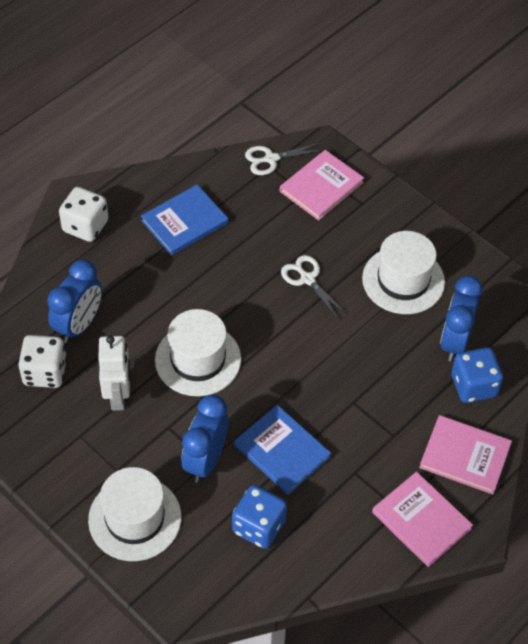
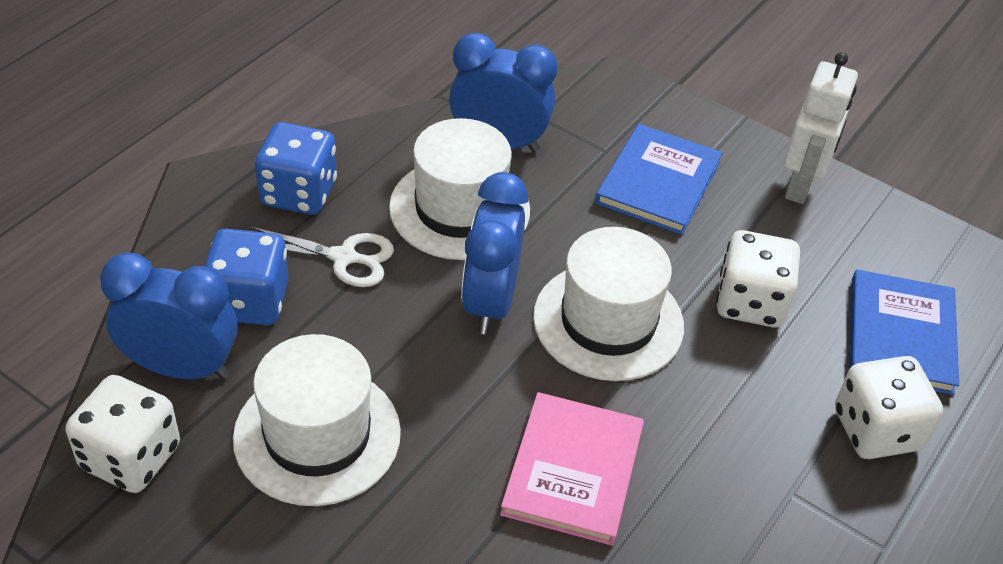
pink book: [280,150,364,221] [372,472,473,567] [419,415,512,494] = 3 -> [500,392,644,546] = 1
white dice: [18,335,67,388] [59,187,109,242] = 2 -> [65,375,180,493] [716,230,800,327] [835,356,943,459] = 3
white scissors: [245,143,323,175] [281,255,348,320] = 2 -> [250,227,394,287] = 1

